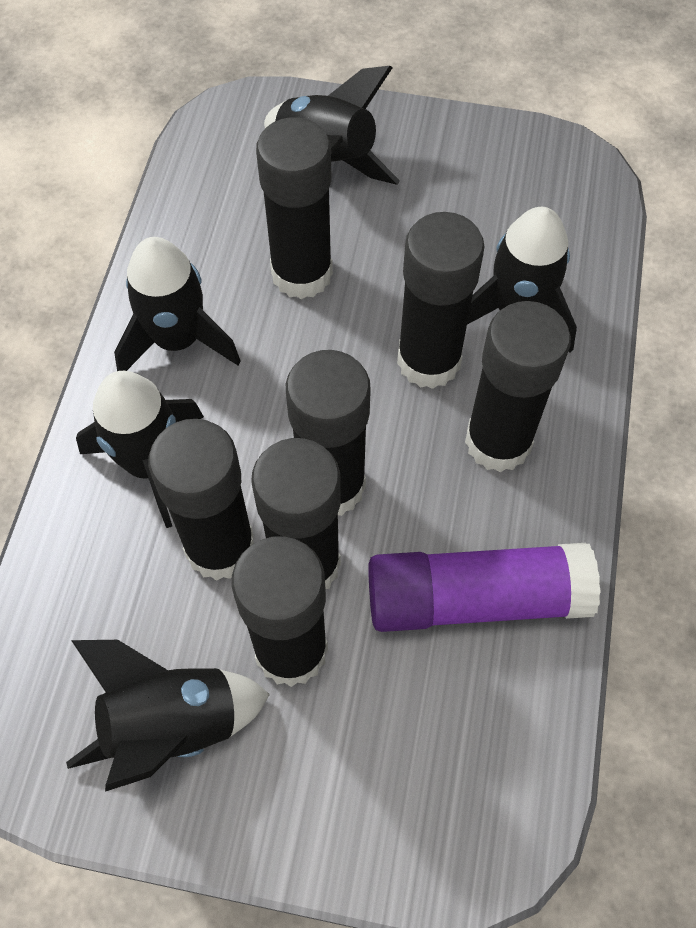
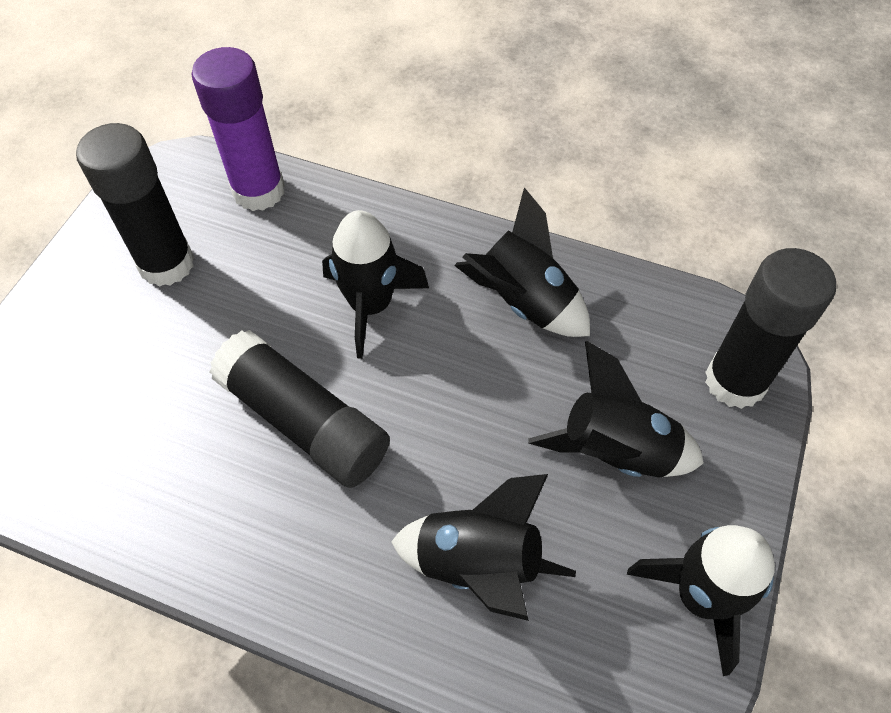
black glue stick: [149,419,254,581] [232,536,328,687] [251,438,341,589] [256,117,333,299] [286,350,371,516] [397,212,485,389] [465,301,571,472] = 7 -> [76,123,194,287] [209,330,390,488] [705,248,836,409] = 3

